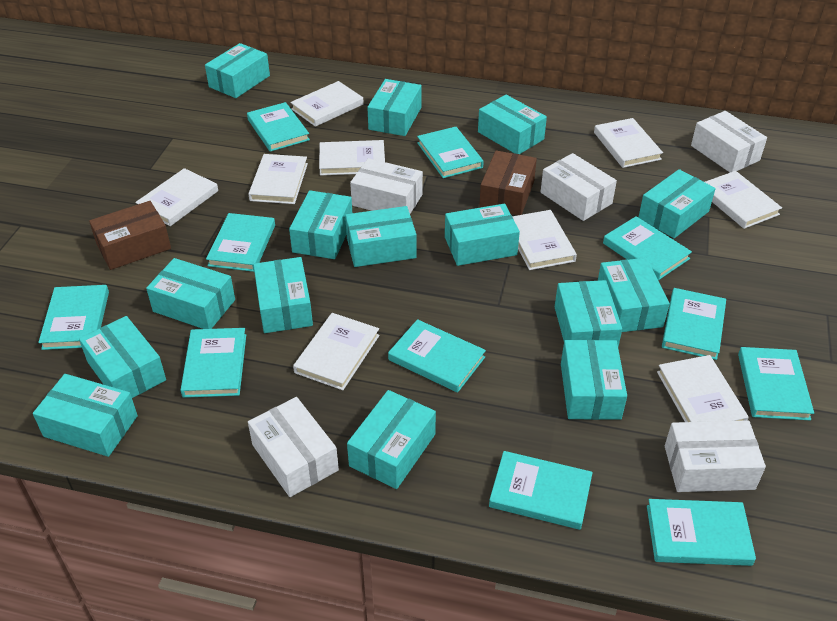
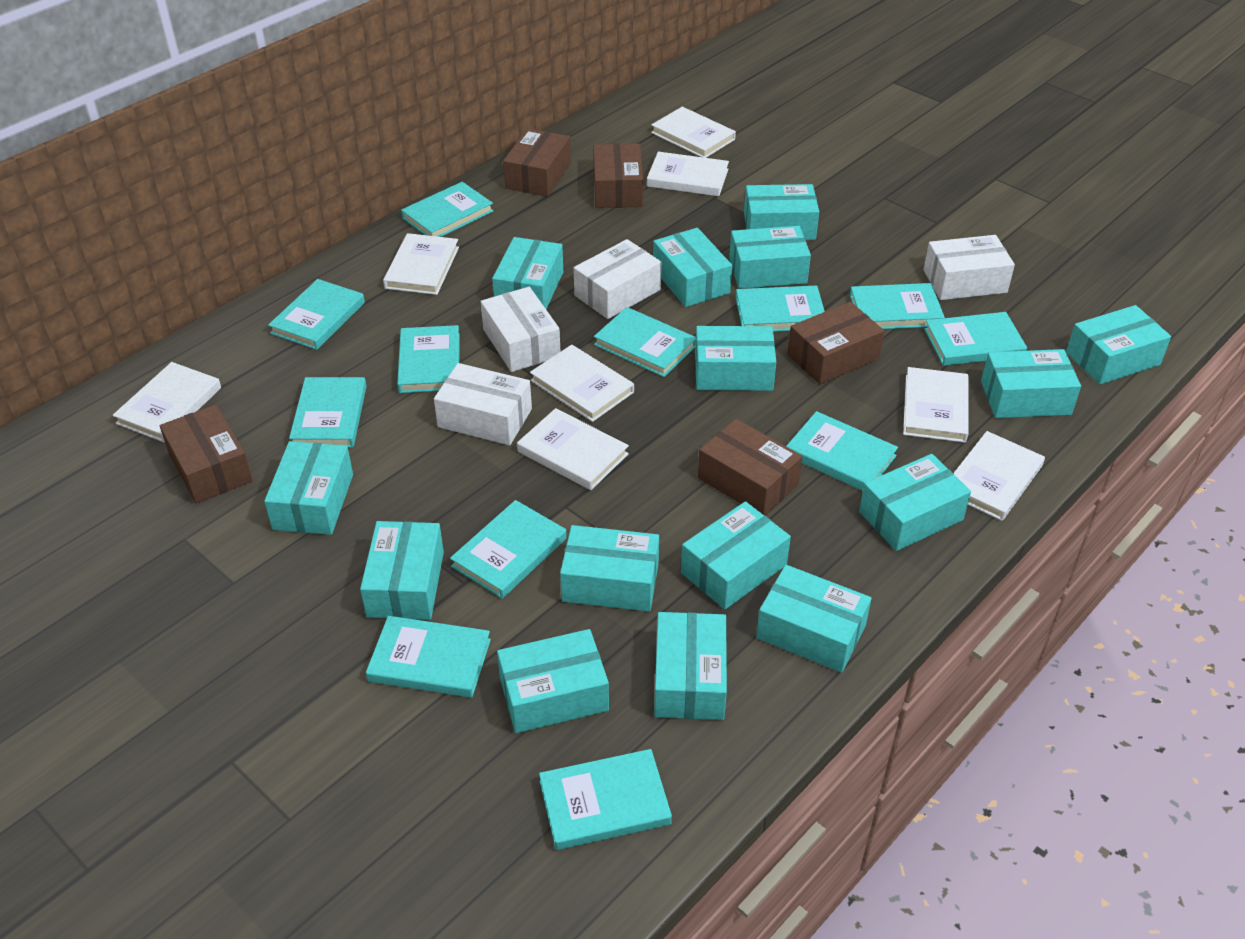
brown box: [89,201,171,270] [479,150,537,215] = 2 -> [160,404,253,503] [503,128,571,197] [593,144,643,208] [698,419,803,516] [787,302,884,384] = 5
turquoise book: [38,285,109,350] [181,328,246,398] [206,213,275,272] [247,102,310,152] [388,319,486,393] [417,127,484,178] [489,451,593,530] [603,216,692,280] [647,499,756,566] [662,288,726,360] [738,347,814,420] = 11 -> [268,279,365,350] [289,377,367,448] [366,616,491,698] [397,325,460,393] [401,182,494,237] [450,500,567,599] [539,749,672,850] [594,307,696,377] [736,285,825,332] [786,411,898,491] [850,283,945,329] [924,312,1027,366] = 12
white book: [135,168,218,226] [248,154,308,204] [290,81,364,127] [293,313,380,390] [319,140,385,176] [512,210,577,270] [594,118,663,168] [657,355,749,422] [705,171,782,229] = 9 -> [113,362,221,442] [383,233,459,295] [517,408,629,490] [530,345,634,422] [647,152,729,196] [651,107,736,158] [903,367,969,443] [954,431,1045,521] = 8
white box: [248,397,339,497] [350,158,423,214] [541,153,617,221] [665,420,766,492] [691,111,767,172] = 5 -> [434,363,532,445] [481,287,560,372] [574,239,661,319] [923,235,1015,300] = 4

